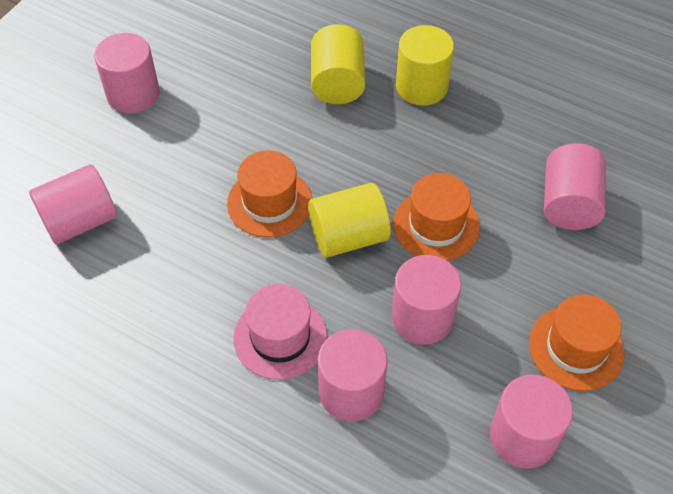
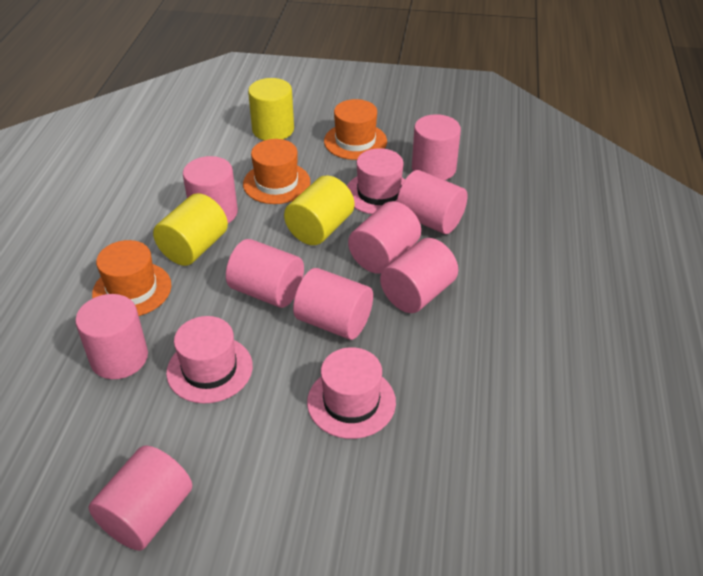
pink cylinder: [29,164,117,244] [94,33,160,114] [318,329,387,421] [391,255,461,345] [490,375,573,468] [544,143,606,230] = 6 -> [75,294,148,379] [89,446,192,551] [183,156,238,223] [226,239,304,308] [293,268,373,340] [348,201,421,274] [380,238,458,313] [397,170,468,234] [412,114,461,180] = 9
pink hat: [233,284,327,380] = 1 -> [166,316,253,404] [307,347,396,439] [347,148,405,214] = 3

